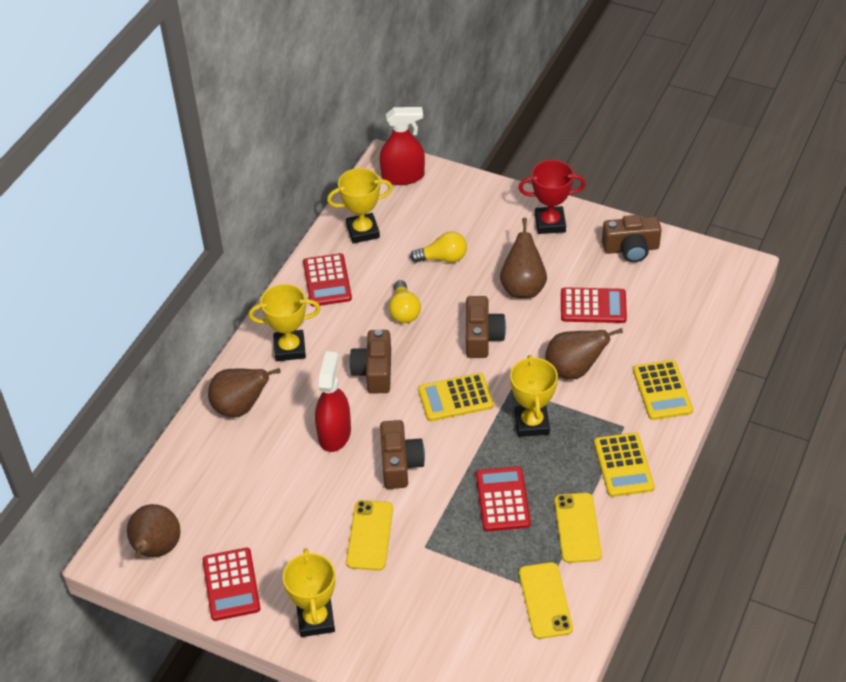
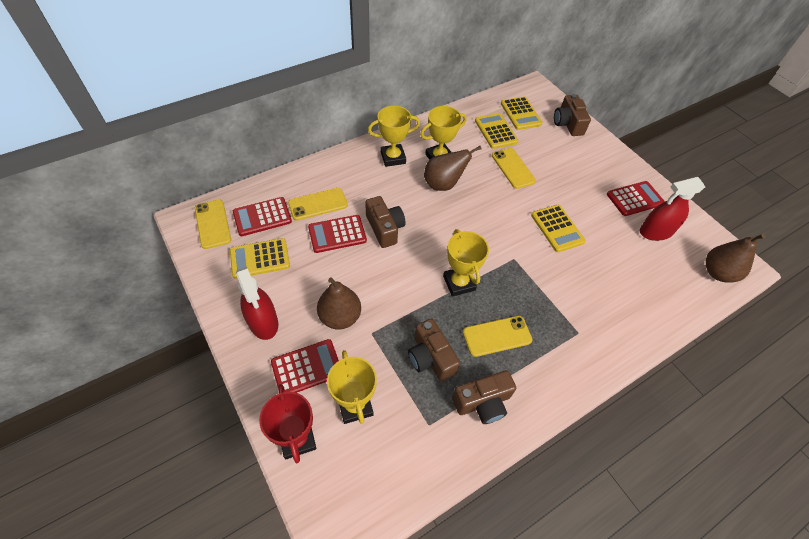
brown pear: [127,504,180,559] [208,368,281,417] [500,218,547,298] [545,328,623,379] = 4 -> [317,277,361,330] [424,146,482,191] [706,234,766,283] = 3
yellow calculator: [418,373,494,421] [594,432,655,497] [633,360,693,420] = 3 -> [230,238,290,279] [475,113,518,149] [501,97,543,130] [531,205,586,252] = 4
yellow light bulb: [389,280,421,323] [410,231,467,263] = 2 -> none = 0
yellow phone: [346,500,393,571] [519,562,573,639] [555,493,602,563] = 3 -> [195,199,231,249] [288,188,348,221] [463,316,533,357] [492,148,536,189] = 4

